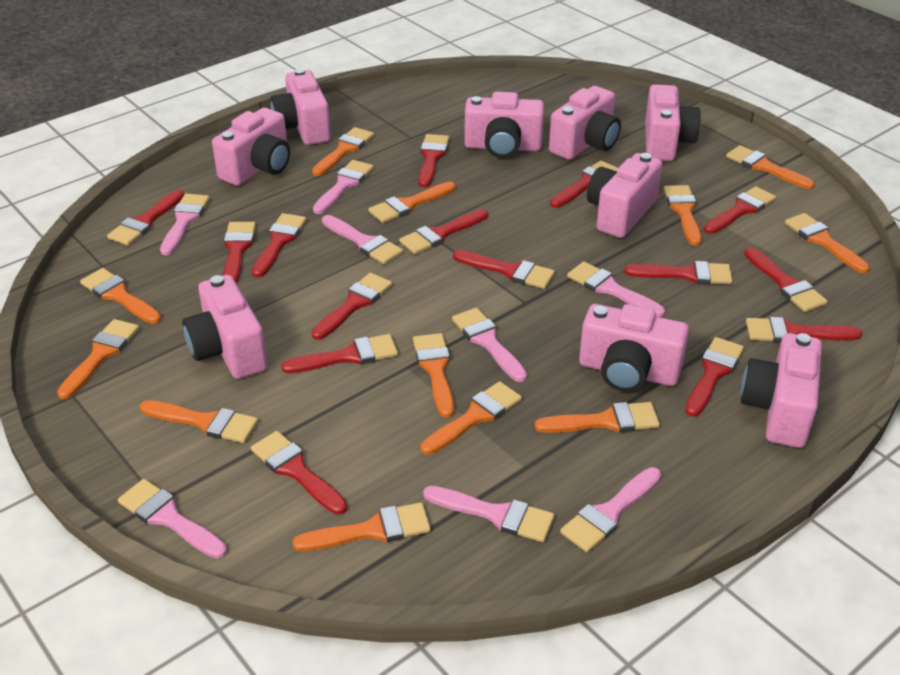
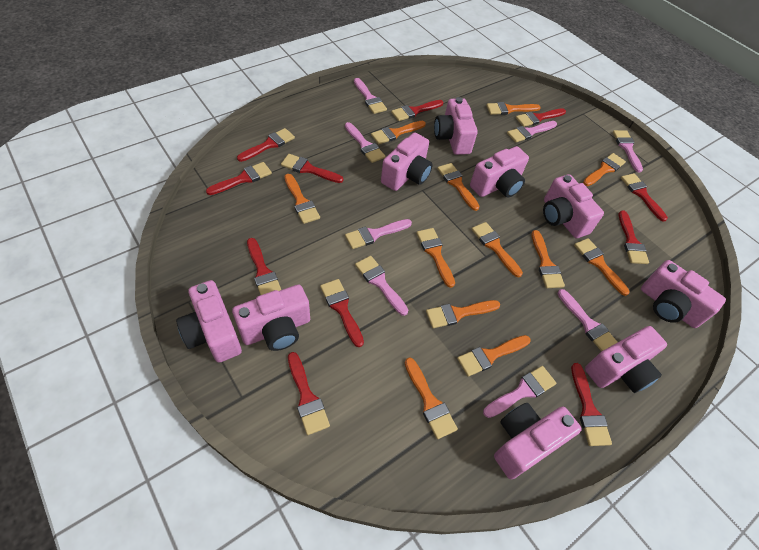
red brush: [107,190,184,246] [223,222,256,284] [251,431,347,515] [252,213,307,278] [281,334,398,373] [312,273,392,340] [399,209,488,254] [418,134,449,187] [453,250,555,289] [550,160,618,208] [624,261,733,284] [685,337,744,417] [704,186,776,234] [744,247,828,312] [746,317,862,342] = 15 -> [206,162,272,195] [237,128,295,162] [247,238,281,295] [281,154,343,183] [288,352,330,435] [320,279,364,347] [391,100,443,121] [516,108,566,127] [571,363,612,446] [619,210,649,264] [621,173,668,222] = 11

